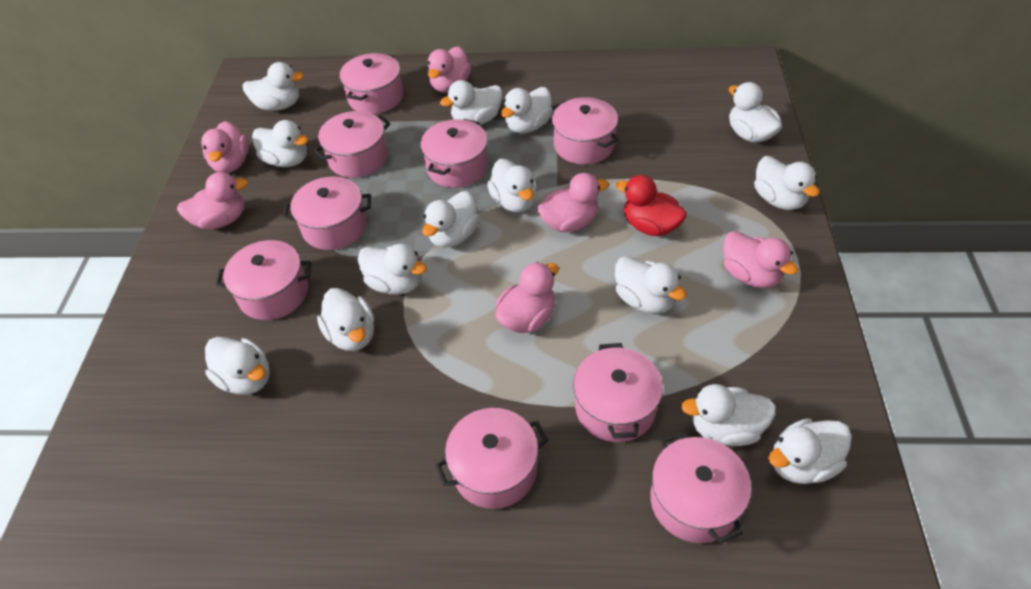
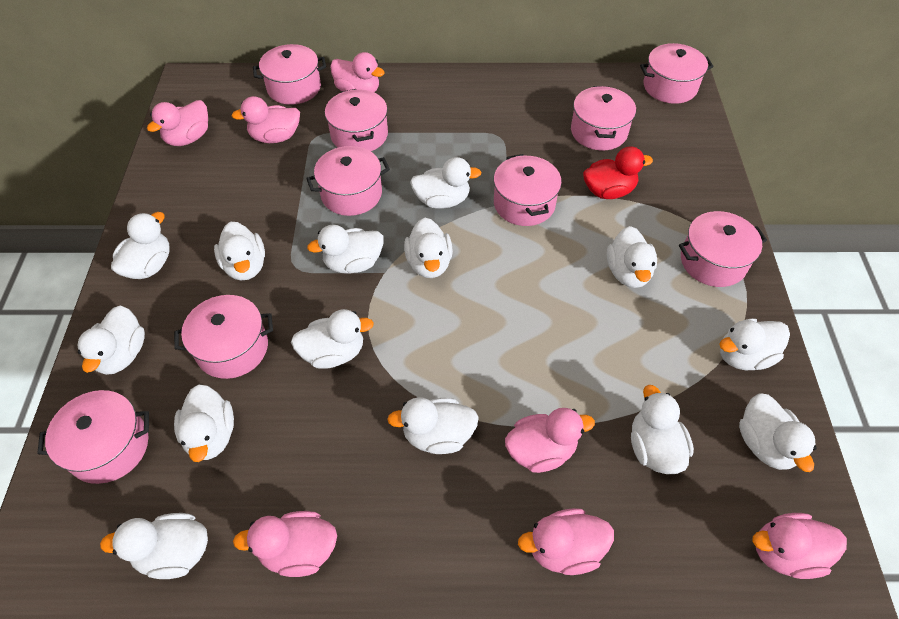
pink duck: [177,172,248,229] [201,121,249,173] [428,46,471,93] [495,262,559,333] [537,173,609,232] [723,231,798,288] = 6 -> [147,100,208,146] [231,96,300,143] [233,511,337,577] [330,52,385,92] [505,408,595,473] [518,508,614,575] [753,513,847,579] = 7

